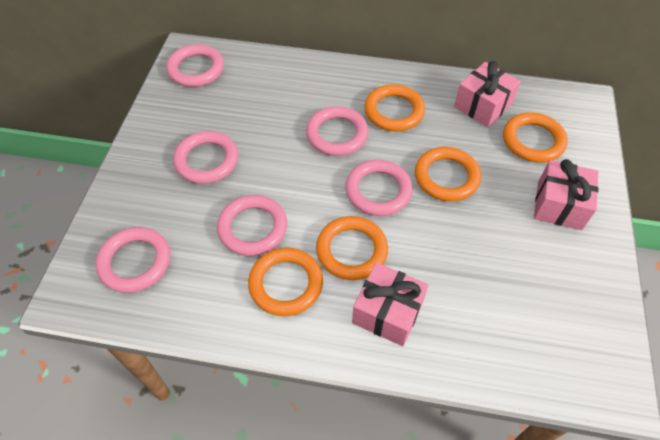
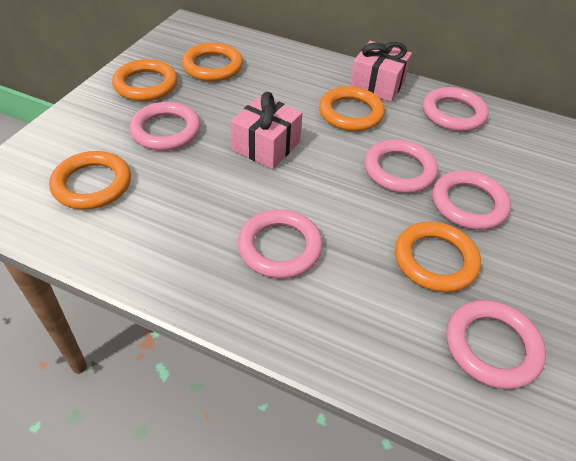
pink gift: [352,262,429,346] [454,61,521,127] [534,159,599,230] = 3 -> [231,92,302,169] [350,41,412,102] = 2

